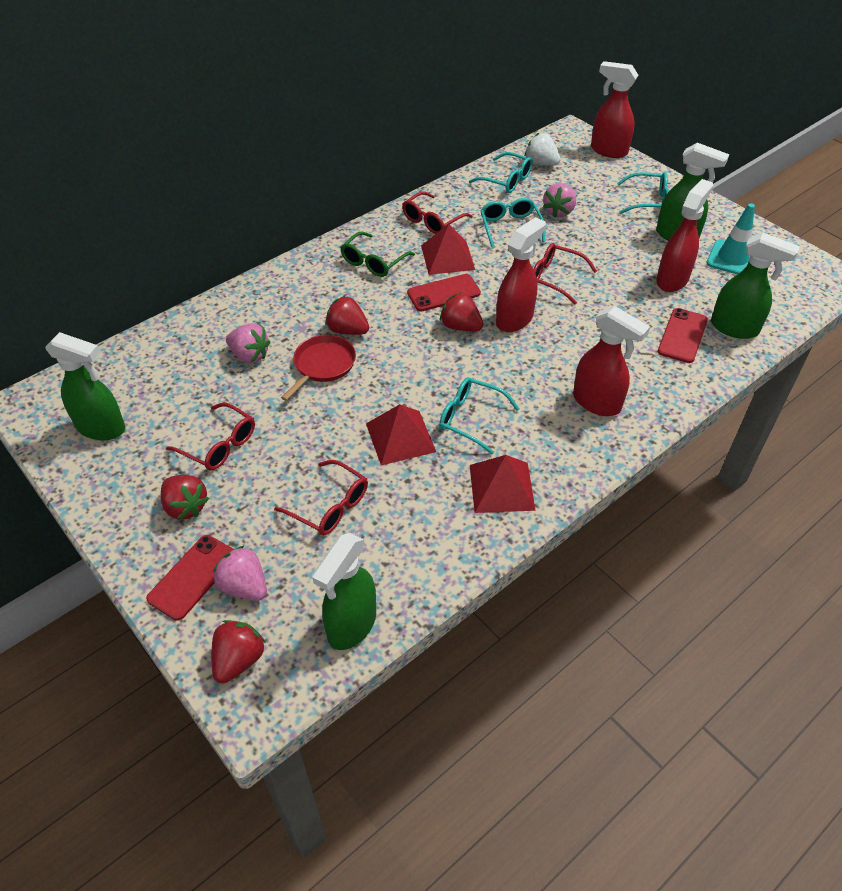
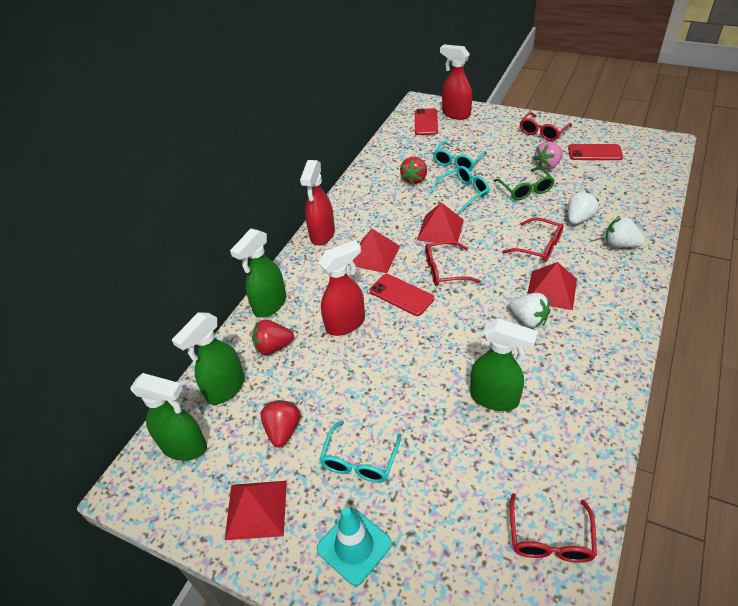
pink strawberry: [213,546,267,601] [226,323,270,363] [543,183,576,218] = 3 -> [533,142,563,170] = 1
red pan: [281,335,356,401] = 1 -> none = 0
red pyramid: [366,404,436,465] [421,224,475,275] [470,455,536,513] = 3 -> [225,481,287,540] [348,229,400,273] [417,203,464,245] [527,262,577,310] = 4
red spray bottle: [496,217,546,332] [573,306,650,416] [591,61,639,158] [656,179,713,292] = 4 -> [300,160,335,245] [318,240,365,336] [440,44,472,120] = 3
red strawberry: [161,475,209,520] [211,620,266,683] [325,296,369,335] [440,292,484,332] = 4 -> [252,320,294,355] [260,400,300,448] [400,157,427,185] = 3
turquoise glasses: [439,377,520,454] [469,152,533,193] [480,198,546,249] [617,172,669,214] = 4 -> [319,420,401,483] [429,166,489,213] [433,141,487,171] = 3
white strawberry: [525,133,561,166] = 1 -> [509,293,550,328] [568,191,599,224] [606,216,645,248] = 3

